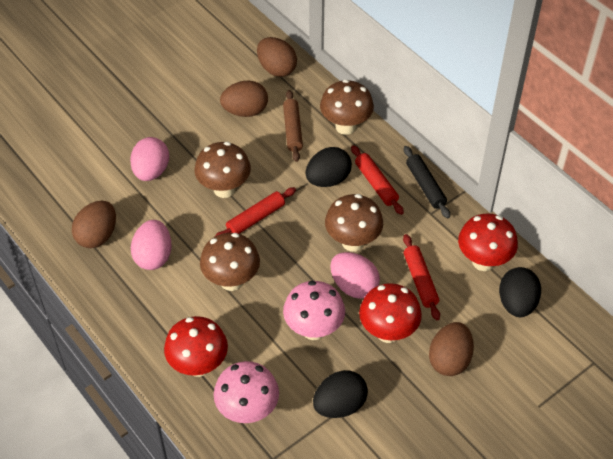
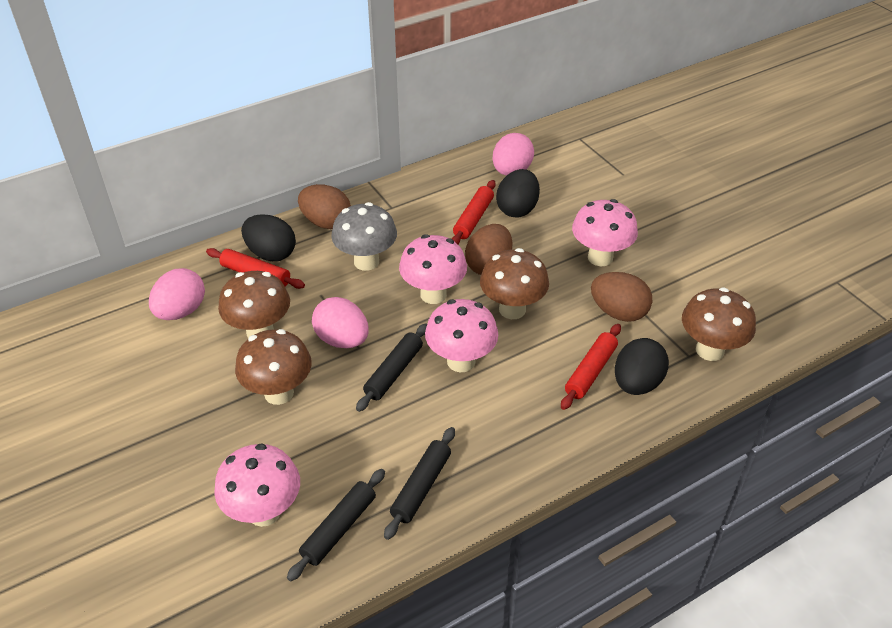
black rolling pin: [404,146,450,218] = 1 -> [287,469,385,581] [356,323,427,412] [384,427,455,540] = 3
brown egg: [72,201,116,248] [220,80,268,117] [257,37,297,77] [429,322,474,376] = 4 -> [298,184,351,229] [465,224,512,275] [591,272,652,322] = 3
brown rolling pin: [283,90,303,162] = 1 -> none = 0
grey mushroom: none = 0 -> [331,202,397,271] = 1
pink mushroom: [214,361,279,423] [283,281,345,340] = 2 -> [214,444,300,527] [399,234,467,304] [425,299,498,372] [572,199,638,266] = 4
red mushroom: [164,316,228,377] [359,283,422,343] [458,213,518,271] = 3 -> none = 0

